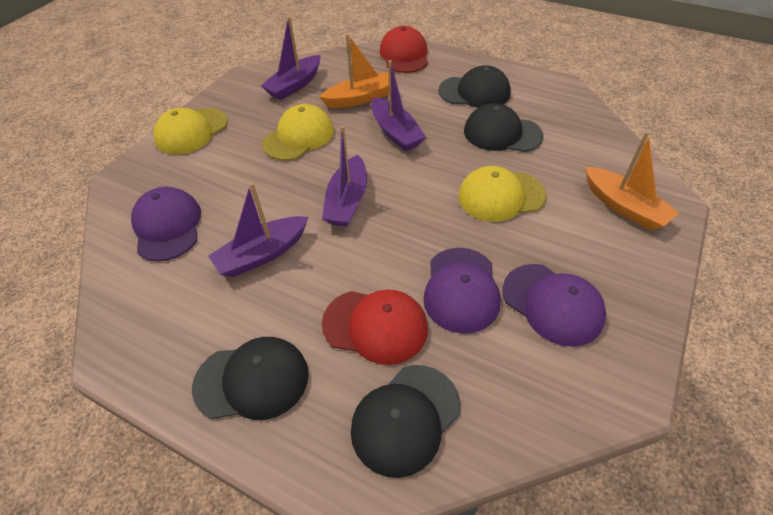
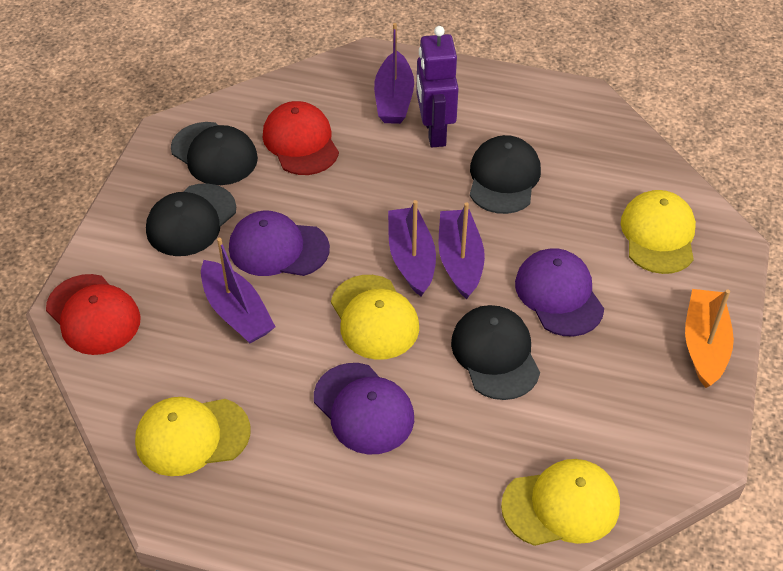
orange boat: [320,34,389,108] [585,131,679,230] = 2 -> [685,289,734,388] = 1
purple robot: none = 0 -> [416,26,459,147] = 1
yellow cap: [153,108,228,155] [262,104,334,160] [458,166,547,222] = 3 -> [135,397,250,476] [331,275,419,360] [501,459,620,546] [621,190,696,274] = 4

